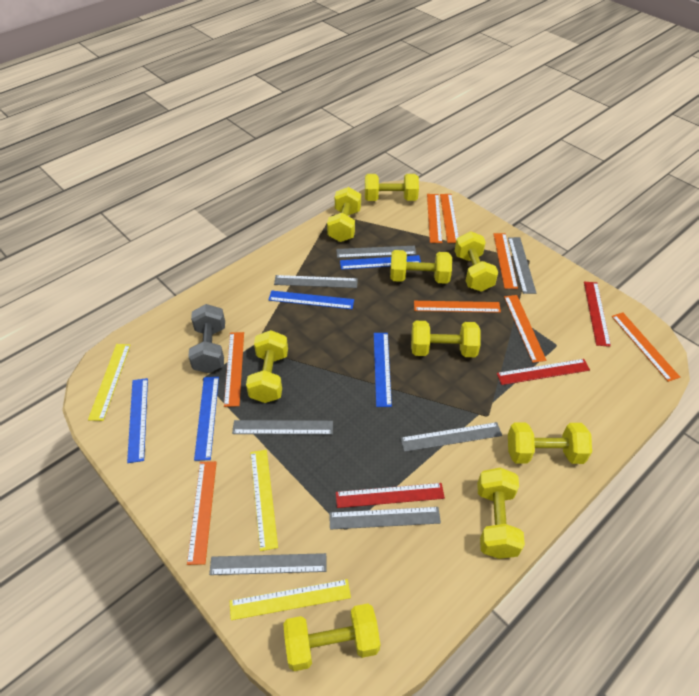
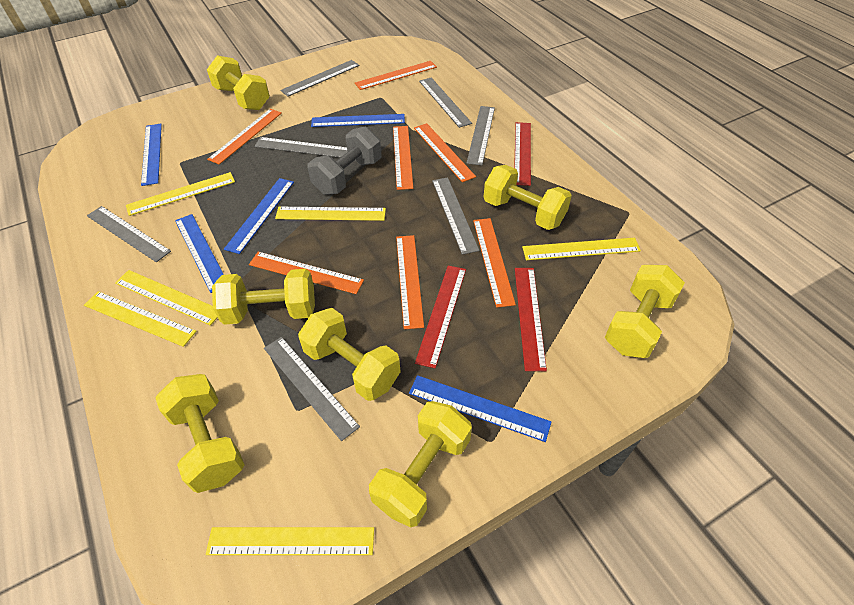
orange ruler: [187,461,217,565] [224,332,244,407] [414,301,501,313] [427,194,442,243] [440,194,459,243] [493,233,518,289] [504,295,547,363] [611,313,680,382] = 8 -> [207,109,282,165] [249,252,364,294] [355,61,437,90] [393,126,413,190] [396,235,424,329] [414,123,476,182] [473,218,516,308] = 7
yellow dumbbell: [246,330,288,403] [283,604,380,671] [327,187,361,242] [365,174,419,201] [390,250,452,284] [411,321,481,357] [455,231,498,292] [477,468,525,559] [508,422,592,464] = 9 -> [155,374,245,493] [207,55,270,110] [212,269,315,325] [298,308,401,401] [369,401,472,528] [484,165,572,230] [605,265,685,358] = 7
yellow ruler: [88,344,130,421] [230,579,351,620] [250,450,278,551] = 3 -> [84,291,197,347] [115,270,218,326] [126,172,235,216] [206,527,374,555] [275,207,386,221] [522,238,641,260] = 6

